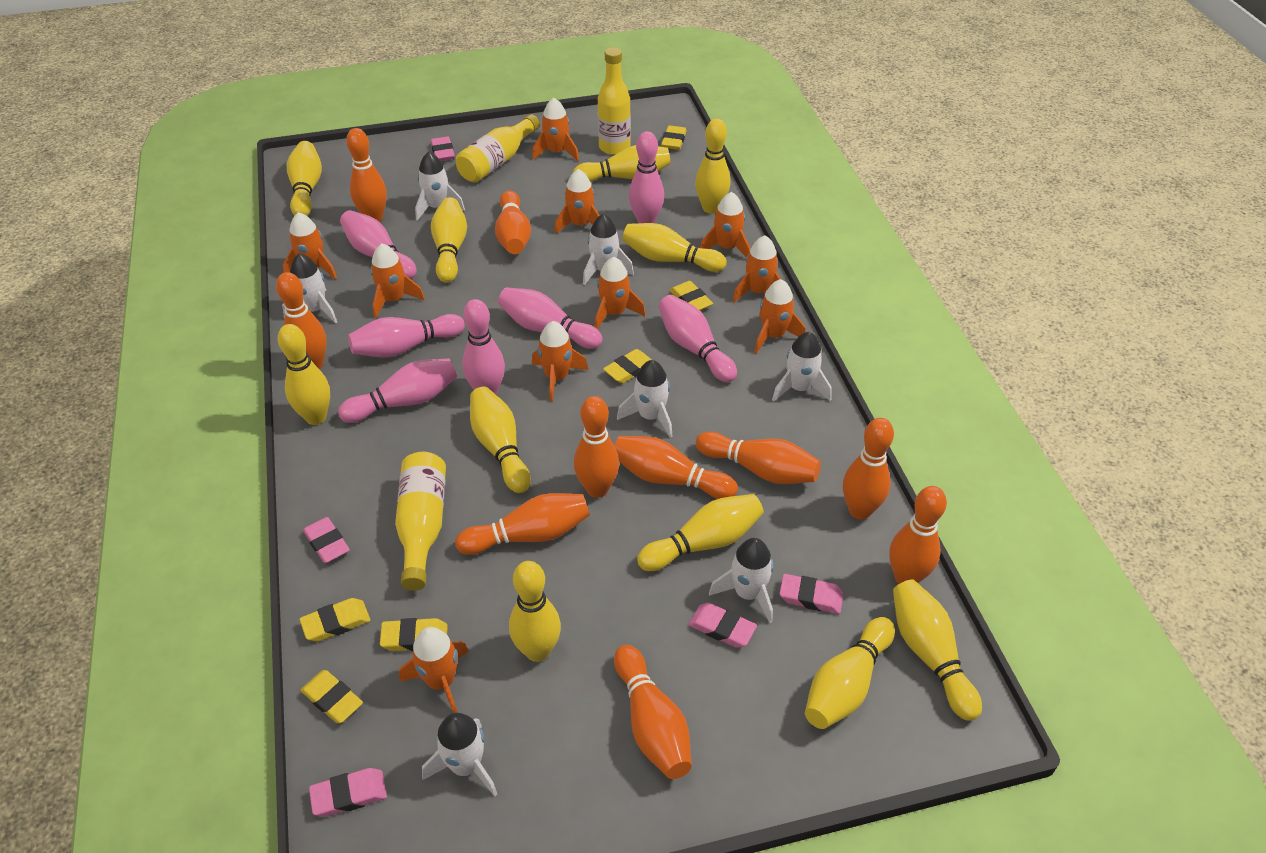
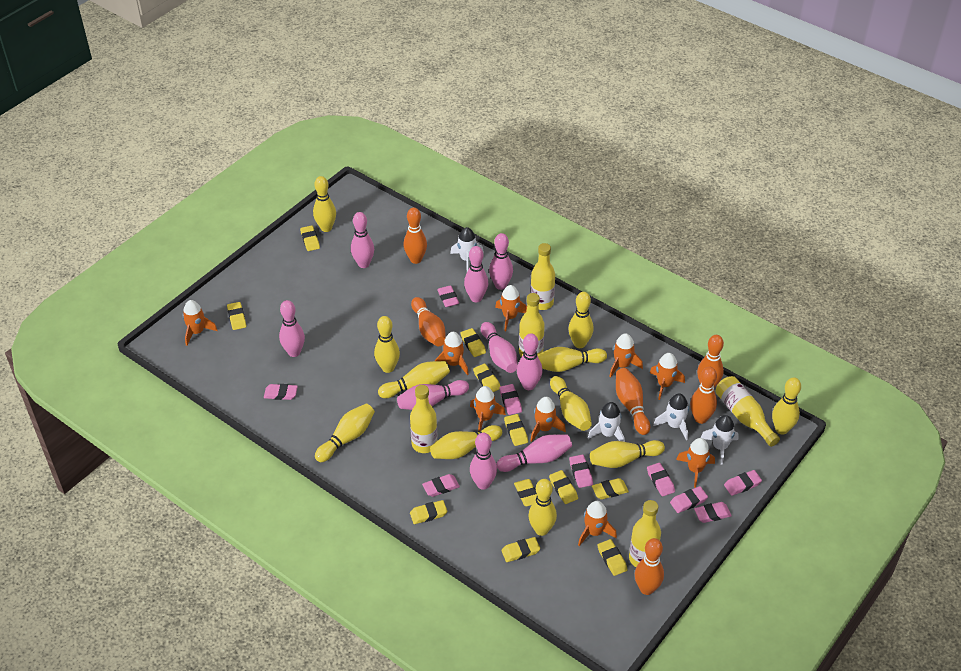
orange bowling pin: [276,272,327,370] [346,128,387,222] [455,493,590,555] [495,191,531,254] [574,396,619,498] [614,436,738,499] [614,645,692,779] [696,432,821,484] [843,418,894,519] [889,486,947,584] = 10 -> [404,208,427,264] [411,297,446,346] [616,368,650,435] [635,538,664,595] [690,367,717,424] [697,335,724,388] = 6
orange rocket: [283,212,337,280] [370,243,425,318] [399,627,469,713] [532,98,579,161] [532,321,588,401] [555,169,600,234] [595,257,645,330] [700,192,750,257] [733,236,780,302] [754,279,805,354] = 10 -> [183,300,218,346] [435,332,469,375] [470,386,506,431] [495,285,527,331] [530,397,566,442] [578,501,617,546] [609,333,643,378] [650,353,685,400] [676,438,715,488] = 9
pink bowling pin: [338,358,457,423] [340,210,417,279] [348,314,465,358] [462,299,505,395] [498,287,602,349] [629,131,664,223] [659,295,737,382] = 7 -> [279,300,305,357] [351,212,374,268] [397,380,469,410] [464,246,488,302] [470,432,497,490] [481,322,518,373] [489,233,513,290] [497,434,572,472] [517,333,543,390] = 9
pink eraser: [303,517,350,563] [309,768,387,817] [431,136,455,161] [688,603,757,648] [779,574,843,614] = 5 -> [264,384,298,400] [422,474,460,497] [437,286,459,307] [499,384,522,415] [569,455,593,488] [647,463,675,496] [670,486,708,513] [694,502,731,523] [724,470,762,496] = 9
white rocket: [282,254,337,324] [415,152,465,221] [422,713,497,796] [583,214,634,285] [617,360,672,438] [709,538,774,623] [772,332,832,402] = 7 -> [450,227,484,272] [588,402,625,442] [653,393,689,441] [701,415,739,465] = 4
yellow bottle: [395,452,446,591] [456,114,540,182] [598,47,631,155] = 3 -> [410,385,437,453] [519,293,545,357] [530,243,555,310] [629,500,661,567] [715,376,780,447] = 5
yellow eraser: [300,598,370,642] [300,670,363,723] [380,618,448,651] [603,349,652,384] [661,125,687,150] [669,281,713,310] = 6 -> [227,302,246,330] [300,225,320,251] [410,500,447,524] [460,328,486,357] [473,363,500,392] [501,537,540,562] [504,414,528,446] [514,479,537,506] [549,470,578,504] [592,478,629,499] [597,539,628,576] = 11

